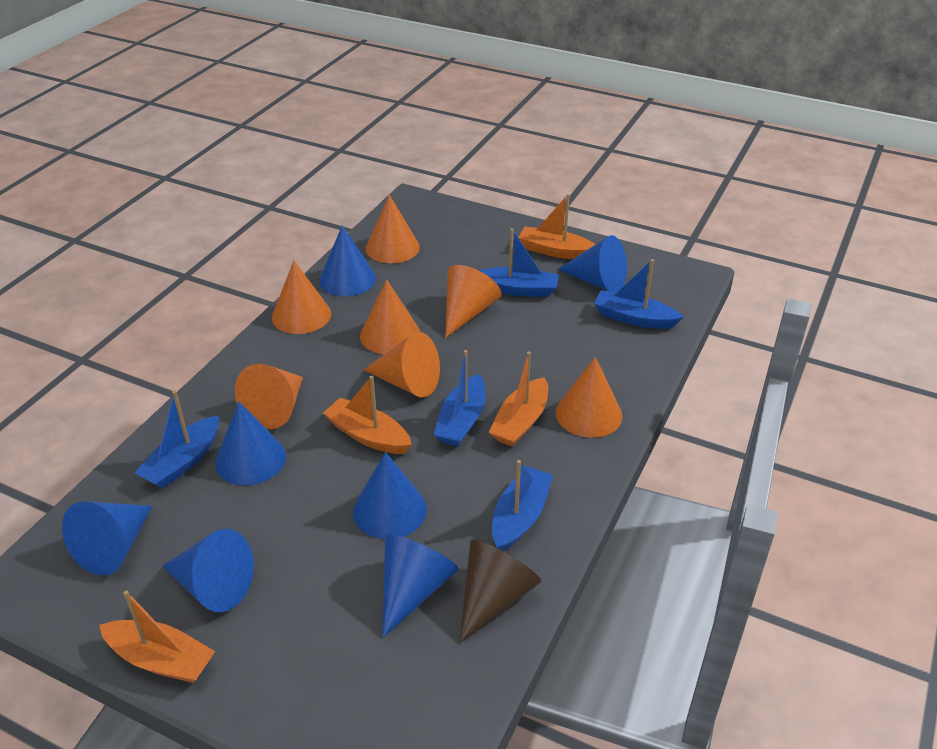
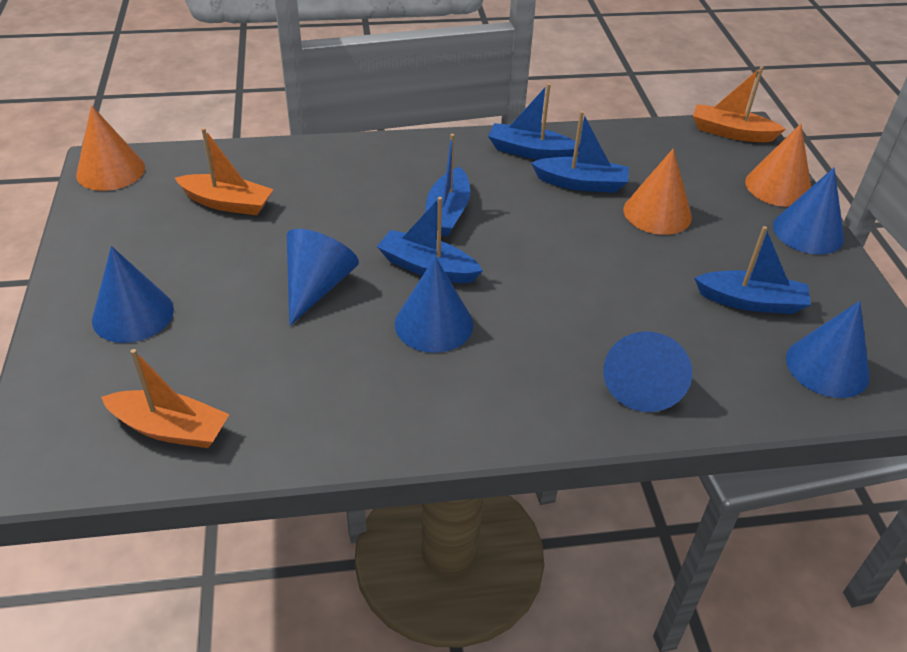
blue cone: [62,501,153,576] [163,529,254,612] [215,402,286,485] [319,225,376,296] [353,452,427,539] [382,534,459,638] [558,235,627,292] = 7 -> [92,246,174,343] [287,229,359,326] [395,257,473,353] [603,332,692,412] [773,167,844,255] [786,301,870,398] = 6
brown cone: [460,540,541,643] = 1 -> none = 0
orange boat: [99,590,215,683] [323,376,412,454] [489,351,548,447] [518,194,595,259] = 4 -> [101,349,230,448] [175,128,274,215] [693,66,786,142] = 3
orange cone: [235,364,303,429] [272,260,331,334] [360,279,420,354] [363,332,440,398] [366,195,420,263] [445,265,502,338] [556,357,622,438] = 7 -> [76,105,145,191] [624,149,692,235] [745,124,811,207] = 3

